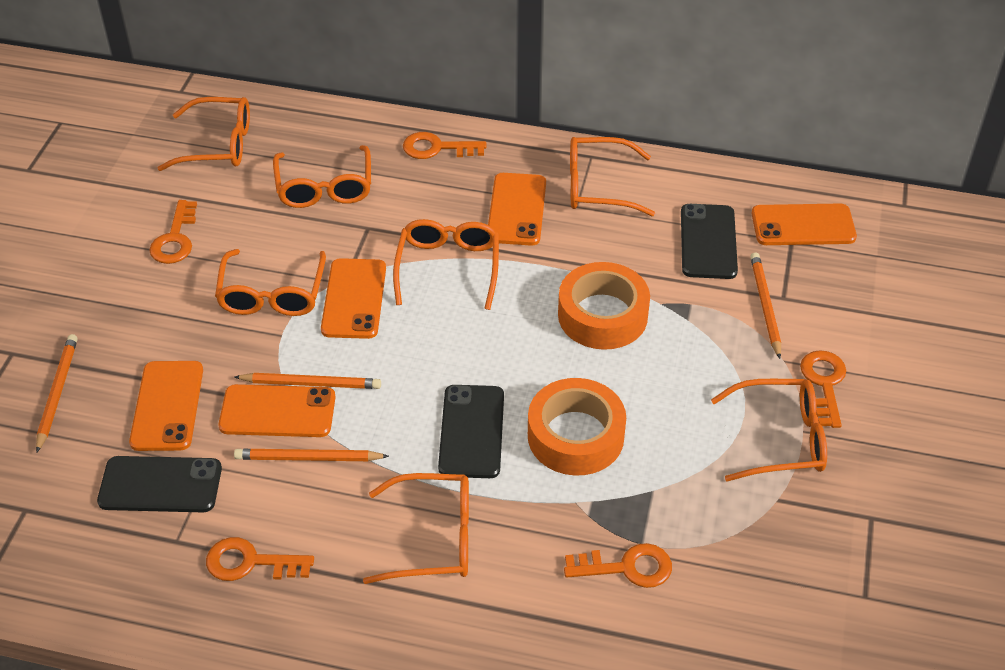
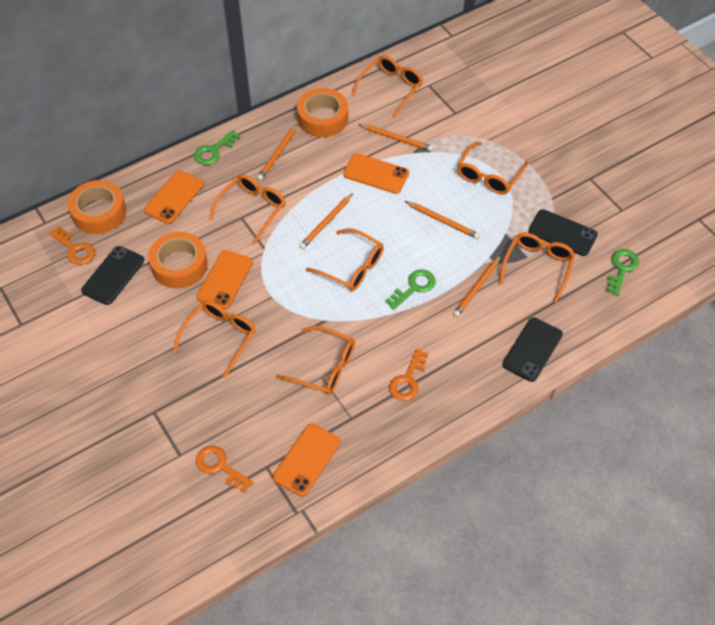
green key: none = 0 -> [194,130,240,165] [385,269,436,310] [606,249,639,295] = 3
orange key: [149,200,197,264] [206,537,314,581] [403,132,486,159] [564,543,672,588] [800,350,846,428] = 5 -> [49,226,95,265] [196,445,253,493] [389,349,429,401] = 3
orange pencil: [36,334,78,452] [234,373,381,389] [234,449,389,461] [750,252,781,359] = 4 -> [257,124,298,181] [299,193,353,249] [358,124,433,151] [405,201,480,239] [453,255,501,317] = 5
orange phone: [129,361,203,451] [218,384,336,437] [321,258,386,339] [488,173,546,246] [752,203,857,245] = 5 -> [144,170,204,224] [196,250,253,310] [273,424,341,496] [343,153,409,194] = 4
orange tape: [528,378,626,476] [558,262,650,350] = 2 -> [68,180,126,234] [148,232,208,288] [297,88,348,137] = 3

